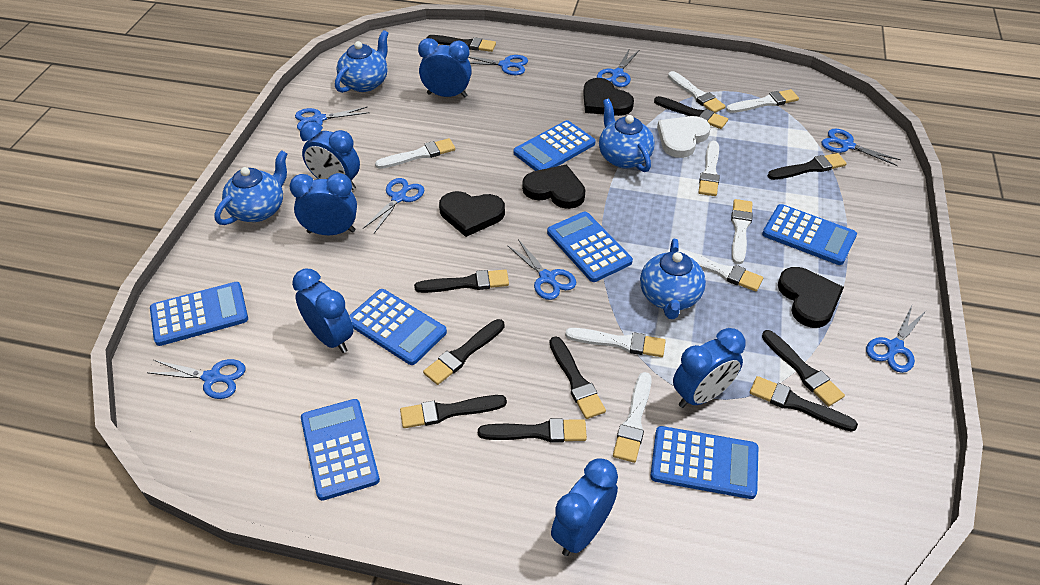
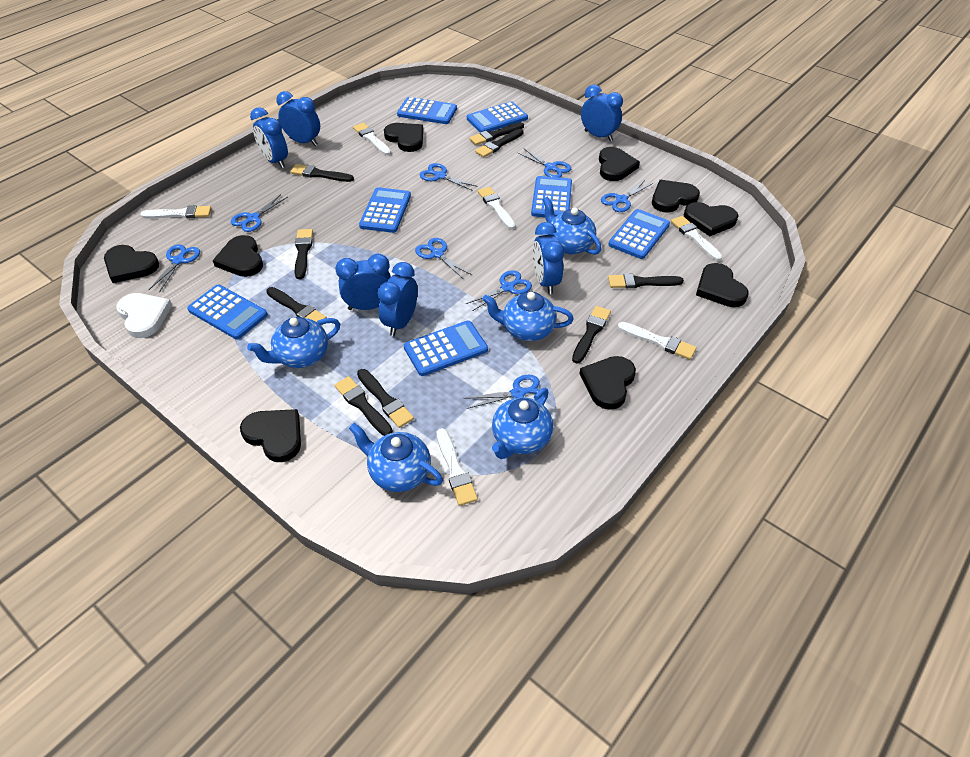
black brush: [400,395,507,428] [414,269,509,293] [423,319,505,385] [427,35,496,52] [478,418,587,443] [550,336,606,419] [654,96,728,129] [750,376,858,432] [762,330,845,406] [768,153,847,180] = 10 -> [266,287,327,322] [290,164,354,182] [295,229,313,279] [334,376,393,436] [357,369,414,428] [469,122,524,145] [475,129,524,157] [572,306,611,363] [608,274,684,288] = 9
black heart: [439,191,505,237] [522,164,585,209] [583,78,634,116] [778,267,844,328] = 4 -> [104,245,159,283] [212,235,263,277] [240,409,301,462] [384,123,423,152] [579,356,636,410] [599,147,640,181] [652,180,700,213] [684,202,739,236] [696,263,749,307] = 9
blue teapot: [214,150,288,225] [335,30,389,93] [599,99,655,172] [640,239,706,319] = 4 -> [247,317,340,368] [349,423,443,492] [482,292,574,341] [492,388,553,459] [542,197,601,255] = 5
white brush: [375,138,455,169] [565,328,665,357] [613,372,652,463] [668,71,726,113] [677,248,763,291] [698,141,720,196] [726,89,799,113] [731,199,753,264] = 8 -> [140,205,211,219] [353,123,391,155] [437,428,478,506] [478,187,516,229] [618,322,696,360] [671,216,723,261] = 6

